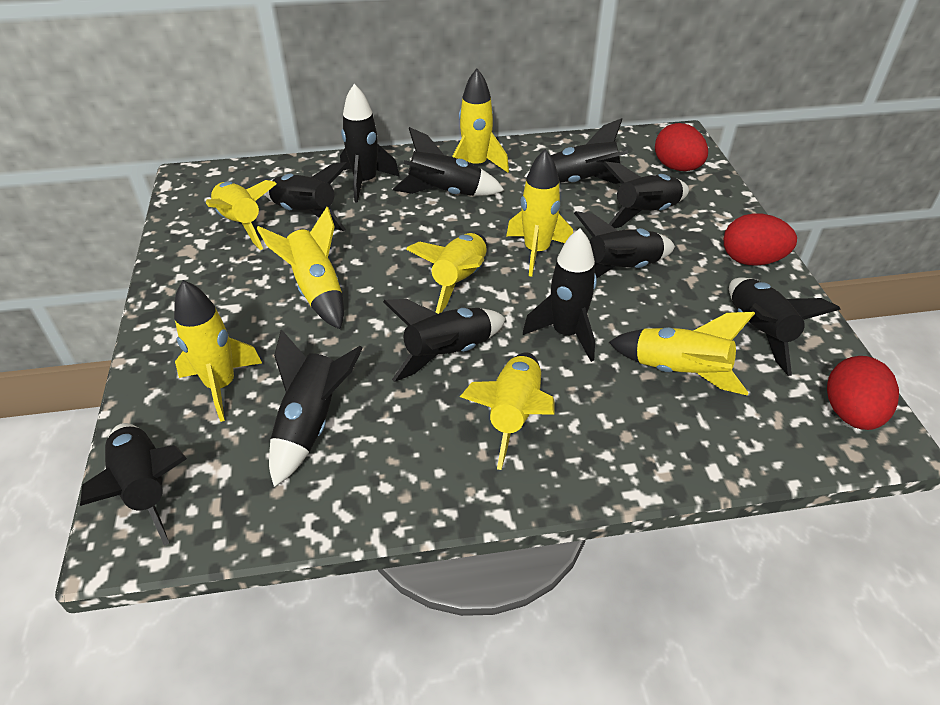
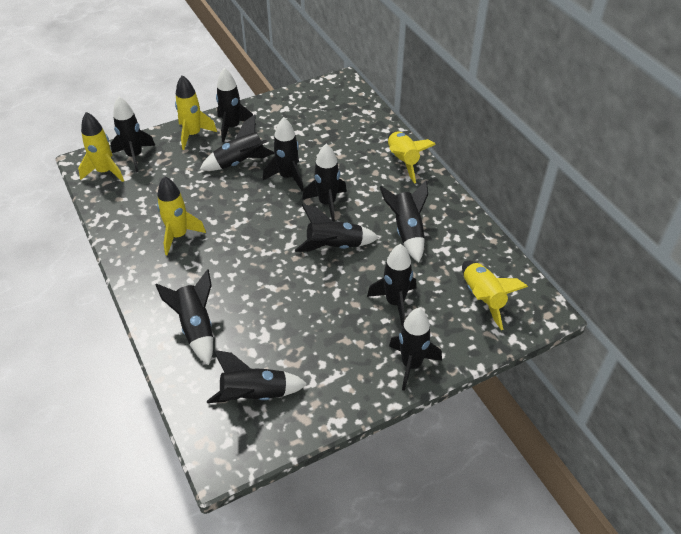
red egg: [655,123,708,171] [724,213,797,266] [827,356,899,430] = 3 -> none = 0
yellow rocket: [174,280,262,422] [206,180,276,250] [257,207,344,329] [406,233,487,314] [452,68,509,173] [460,352,555,470] [506,149,573,277] [609,312,755,396] = 8 -> [78,112,124,182] [157,176,206,255] [175,75,217,150] [388,131,436,183] [462,260,528,330] = 5

